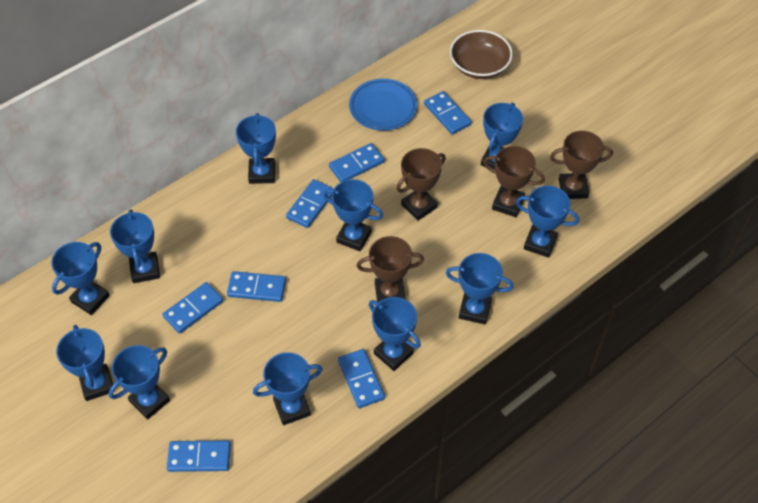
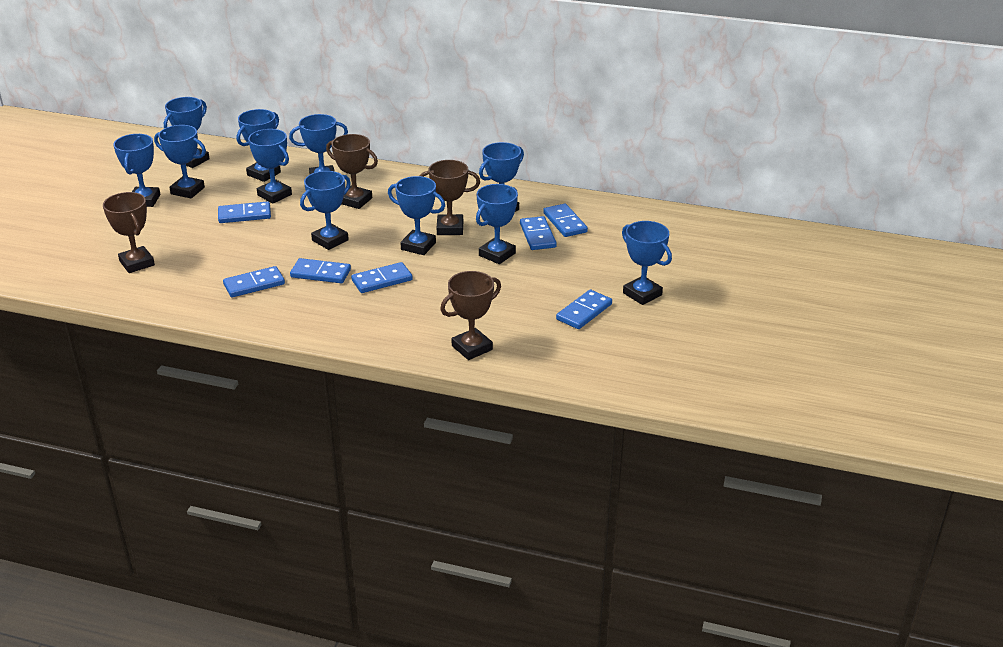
blue plate: [349,79,417,131] = 1 -> none = 0
brown bowl: [450,30,513,79] = 1 -> none = 0

